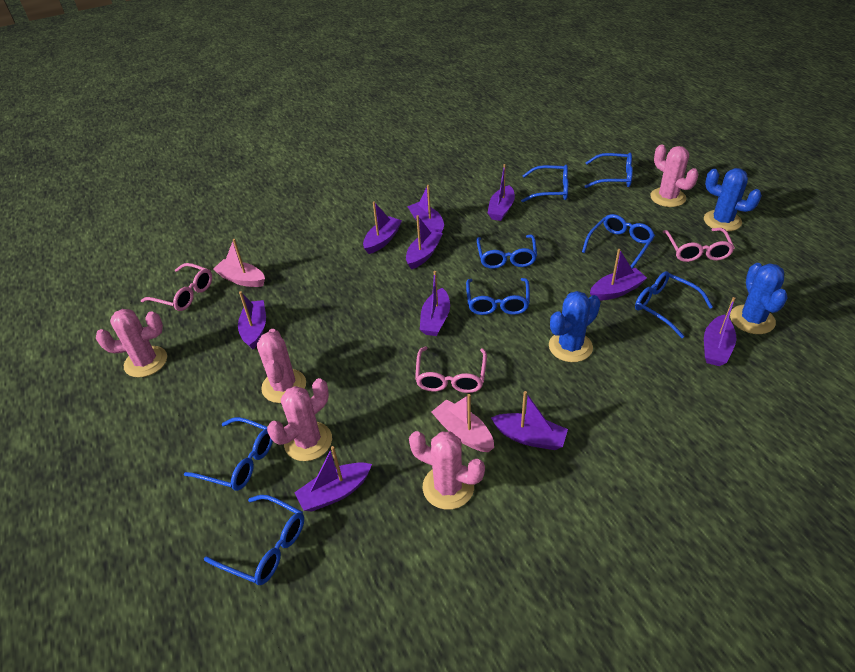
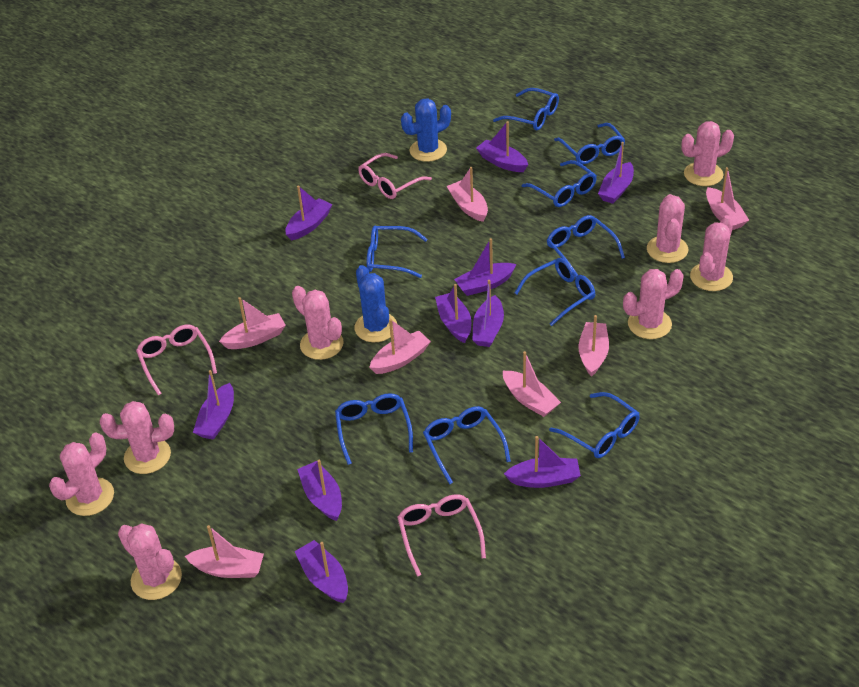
blue cactus: [549,291,601,362] [704,168,762,232] [730,263,788,334] = 3 -> [354,265,397,342] [401,98,451,162] = 2
blue glasses: [184,417,273,491] [204,495,304,585] [466,278,530,315] [476,235,537,269] [521,165,568,202] [582,214,655,269] [584,153,633,188] [635,271,713,338] = 8 -> [335,393,413,465] [367,226,428,278] [423,406,511,484] [493,88,559,131] [515,258,596,326] [522,160,597,207] [546,215,625,272] [549,392,640,458] [554,123,625,164] = 9
pink boat: [213,239,265,287] [431,394,494,452] = 2 -> [185,525,264,578] [219,297,286,349] [369,319,431,374] [447,167,488,222] [503,351,561,417] [578,315,609,377] [706,167,749,230] = 7
pink cactus: [96,309,167,377] [257,329,306,403] [267,378,332,461] [409,431,485,510] [650,144,699,207] = 5 -> [49,433,114,516] [100,401,174,474] [118,523,182,600] [292,286,344,360] [623,269,684,339] [647,194,688,263] [681,121,734,186] [690,215,733,291] = 8

